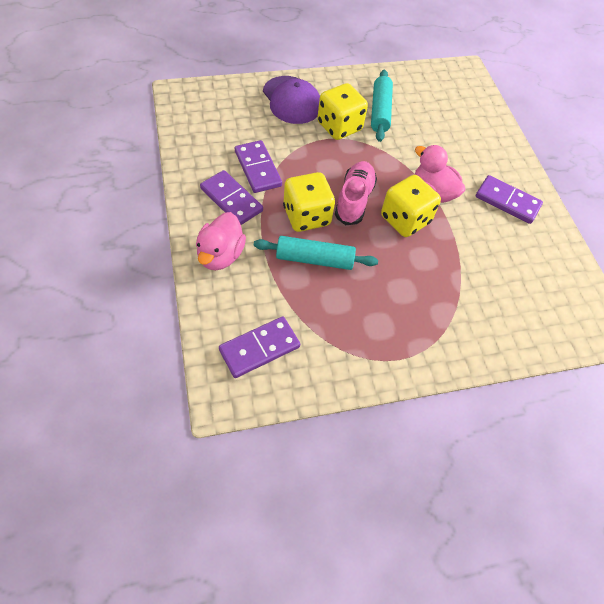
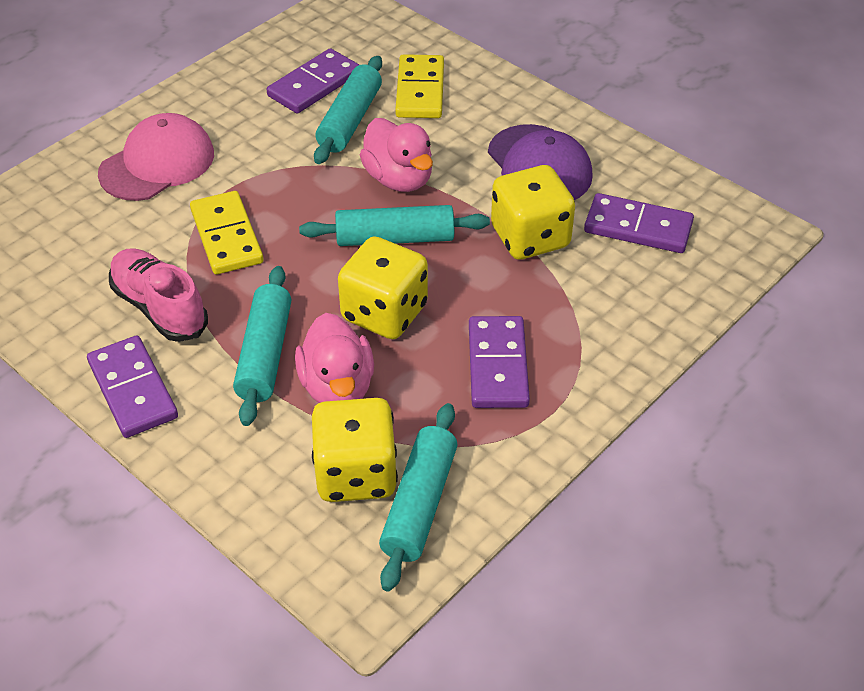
pink cap: none = 0 -> [98,113,214,201] = 1
turquoise rolling pin: [254,236,378,270] [371,70,393,142] = 2 -> [233,266,291,426] [299,205,490,246] [314,56,382,164] [379,403,457,592] = 4
yellow domino: none = 0 -> [190,191,263,274] [395,54,444,118] = 2

